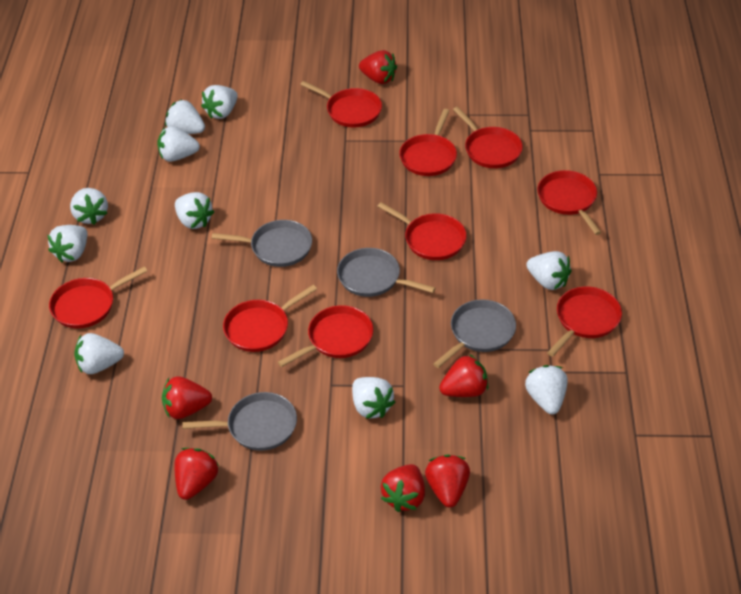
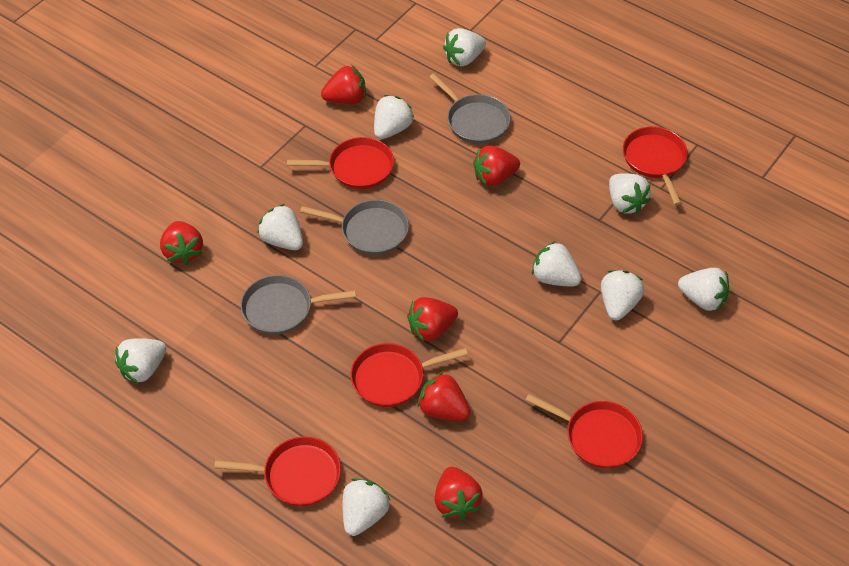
grey pan: [182,392,297,451] [212,220,312,267] [337,248,435,297] [433,299,516,368] = 4 -> [240,275,356,335] [300,200,409,255] [429,74,511,144] = 3
red pan: [49,266,147,328] [223,285,317,352] [278,305,373,367] [300,81,382,128] [377,202,466,260] [399,109,457,176] [453,107,523,168] [538,170,601,235] [547,287,622,357] = 9 -> [214,436,341,506] [287,137,394,189] [351,343,468,407] [525,394,643,468] [623,126,688,205] = 5
white strawberry: [48,225,87,262] [70,188,108,225] [74,333,124,374] [157,126,200,162] [165,99,205,134] [175,192,214,229] [201,85,238,119] [352,377,395,418] [525,365,567,414] [526,251,571,290] = 10 -> [115,338,166,383] [257,204,303,250] [343,478,391,536] [374,95,414,139] [443,28,486,67] [532,241,582,286] [601,270,644,320] [609,173,651,214] [678,268,729,311] = 9

